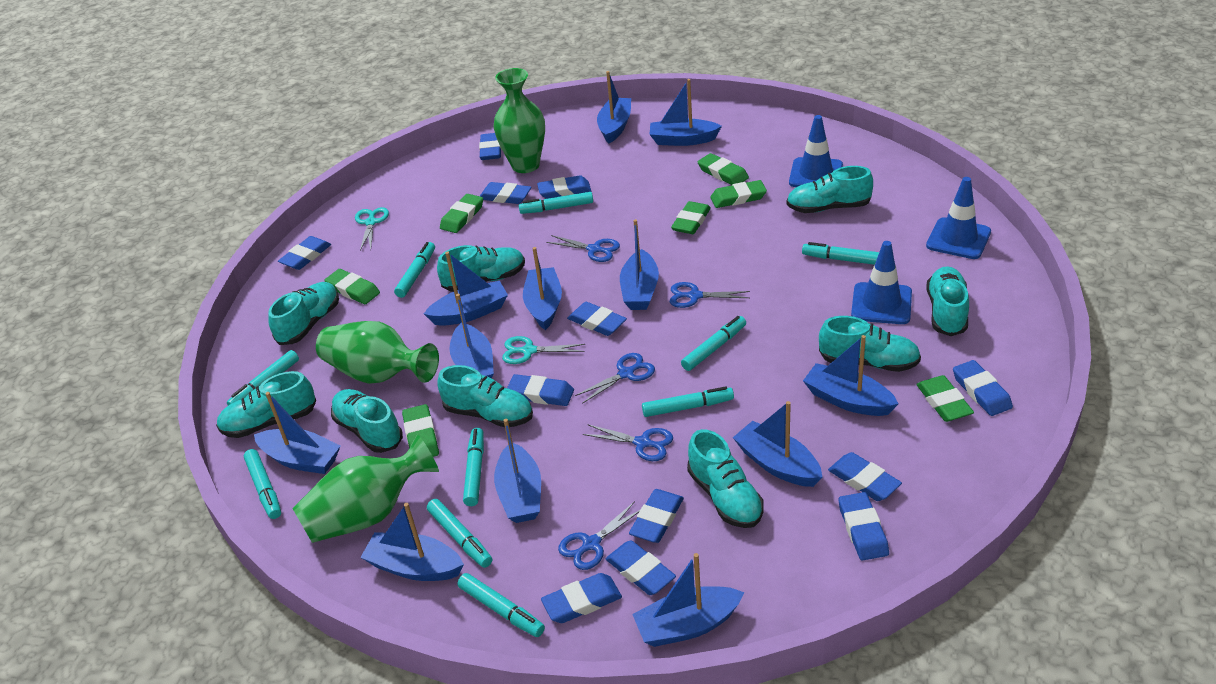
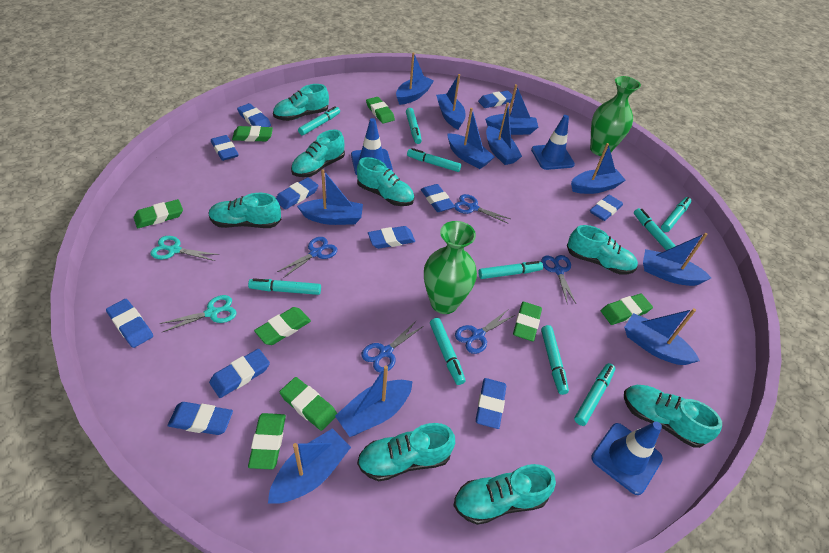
blue boat: [254,392,341,474] [360,503,464,581] [424,252,508,326] [449,294,494,378] [494,419,541,523] [523,247,562,330] [597,71,631,144] [620,219,659,310] [632,553,744,647] [649,79,722,146] [733,401,822,487] [803,335,899,416] = 12 -> [268,428,351,504] [297,169,363,225] [335,366,413,437] [396,52,434,105] [436,74,465,129] [447,108,495,169] [485,84,538,135] [486,103,522,165] [571,143,626,194] [624,308,700,365] [643,233,711,286] = 11
blue eraser: [278,236,331,270] [479,133,502,160] [480,182,531,204] [507,374,574,406] [537,175,591,199] [541,573,622,623] [567,302,627,336] [606,540,676,595] [629,489,684,543] [828,452,902,501] [839,492,889,561] [953,360,1013,416] = 12 -> [106,299,153,348] [168,402,233,435] [209,349,270,398] [211,135,239,161] [237,103,271,127] [276,177,318,210] [368,226,415,249] [421,184,455,212] [476,378,506,429] [478,90,515,108] [590,195,623,221] = 11
green eraser: [324,269,380,304] [402,404,439,457] [440,194,483,233] [671,201,711,234] [698,153,749,185] [710,180,767,208] [916,375,974,422] = 7 -> [134,199,183,228] [232,126,273,142] [248,413,286,470] [254,307,311,345] [279,377,337,431] [366,97,395,124] [513,302,542,341] [601,294,653,325] = 8
green vase: [292,434,439,543] [316,321,439,384] [493,68,545,173] = 3 -> [424,221,477,314] [590,76,641,156] = 2
turquoise shoe: [216,371,316,438] [268,282,339,345] [331,389,403,453] [437,245,525,292] [437,365,533,427] [687,429,764,528] [787,166,873,213] [819,316,921,372] [927,266,969,336] = 9 -> [209,193,281,228] [273,84,329,121] [291,130,345,177] [357,157,414,206] [357,423,455,481] [453,464,556,525] [567,225,638,275] [624,385,722,448] = 8

